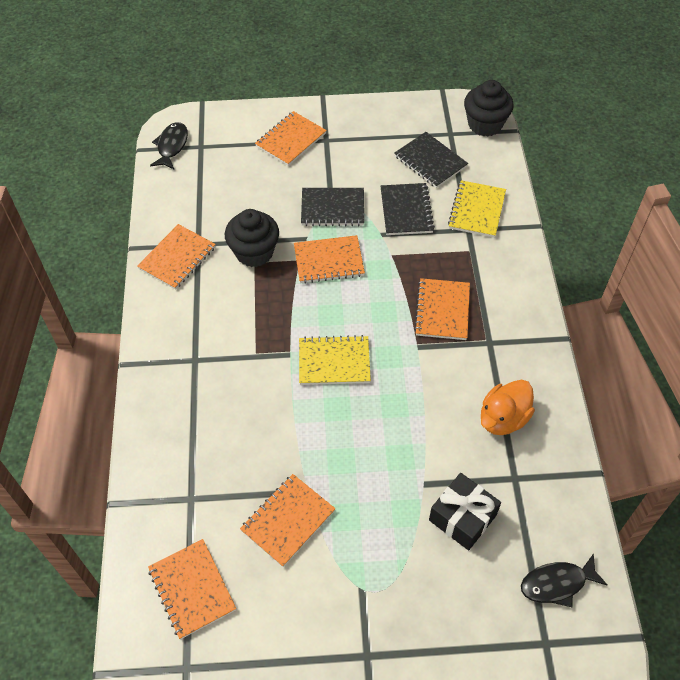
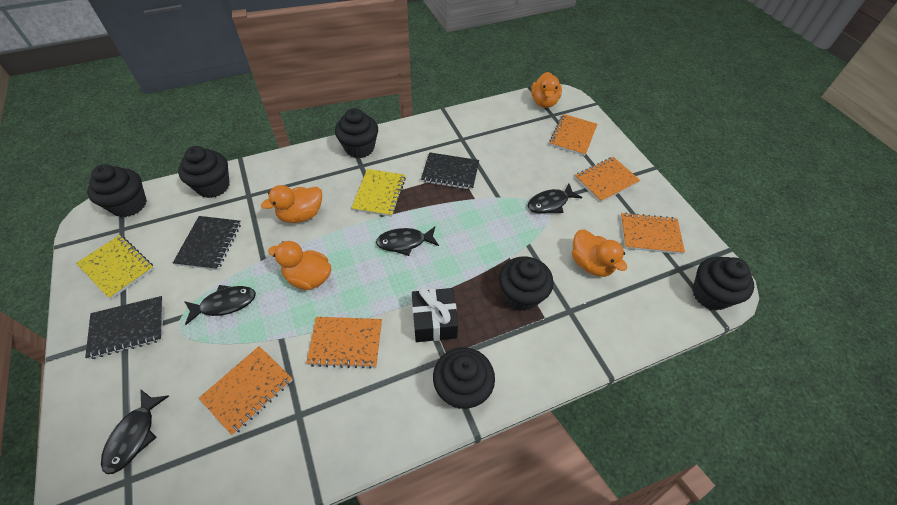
black cupcake: [225,209,279,267] [464,80,514,137] = 2 -> [87,164,147,217] [178,146,230,198] [335,108,378,158] [433,347,495,409] [499,256,554,311] [692,256,754,311] = 6
black fish: [150,122,188,170] [521,553,608,607] = 2 -> [101,389,169,474] [184,285,256,325] [376,227,439,256] [528,184,583,214] = 4
orange duck: [481,380,535,435] = 1 -> [261,185,322,223] [268,241,332,290] [531,72,562,108] [572,229,627,277] = 4
orange notebook: [137,224,216,290] [148,539,236,639] [240,474,336,567] [255,111,327,166] [294,235,365,284] [414,278,470,340] = 6 -> [199,346,293,436] [306,317,382,369] [549,114,597,156] [575,157,641,203] [620,213,685,254] = 5

